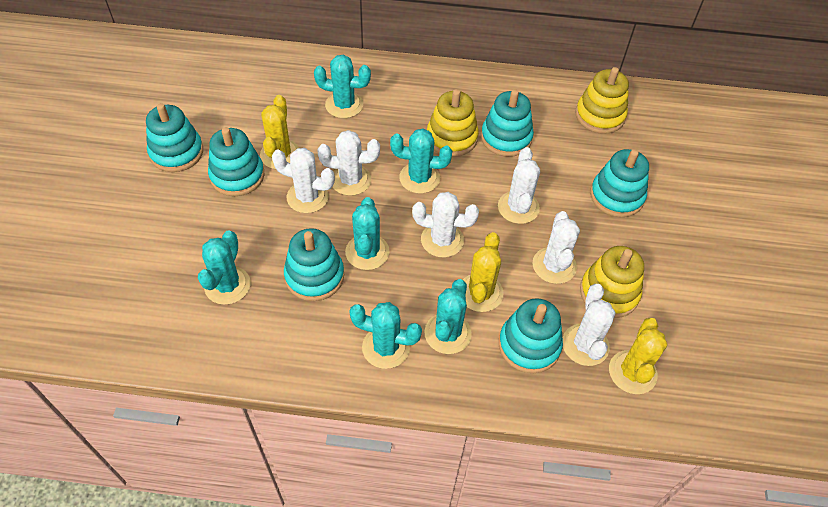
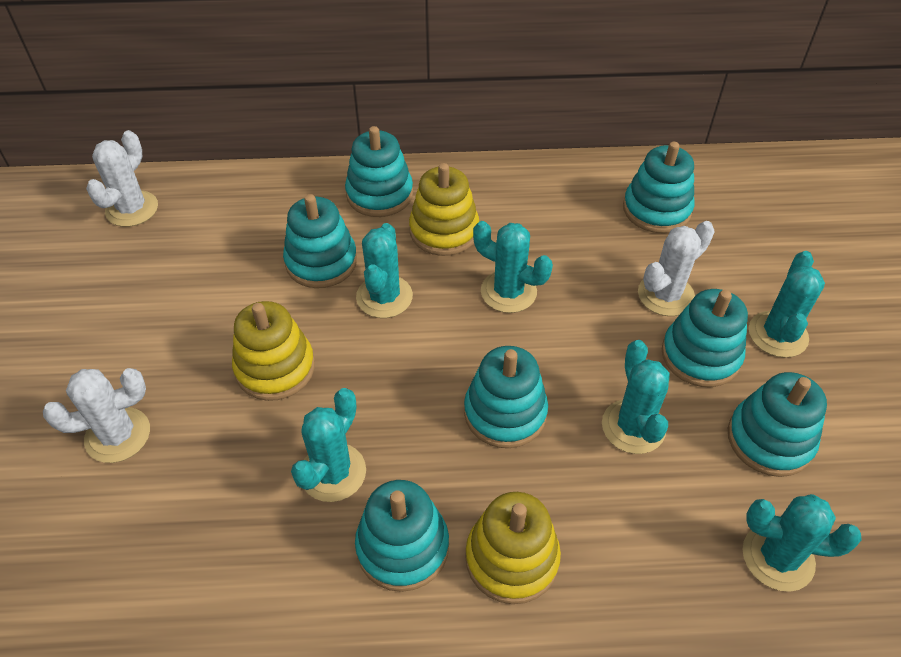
turquoise stacking toy: [146,103,203,172] [208,127,265,196] [284,228,344,301] [481,89,534,157] [499,298,563,373] [590,149,649,217] = 6 -> [283,194,357,288] [345,126,413,217] [355,480,449,592] [464,346,548,448] [623,142,694,233] [662,289,748,387] [728,372,827,477] = 7
white cactus: [272,148,335,213] [317,130,380,196] [412,192,479,258] [498,147,540,224] [533,211,580,284] [563,284,616,366] = 6 -> [43,368,150,463] [86,130,158,227] [638,221,715,316] = 3
yellow cactus: [260,95,299,169] [463,232,504,312] [609,318,668,394] = 3 -> none = 0

